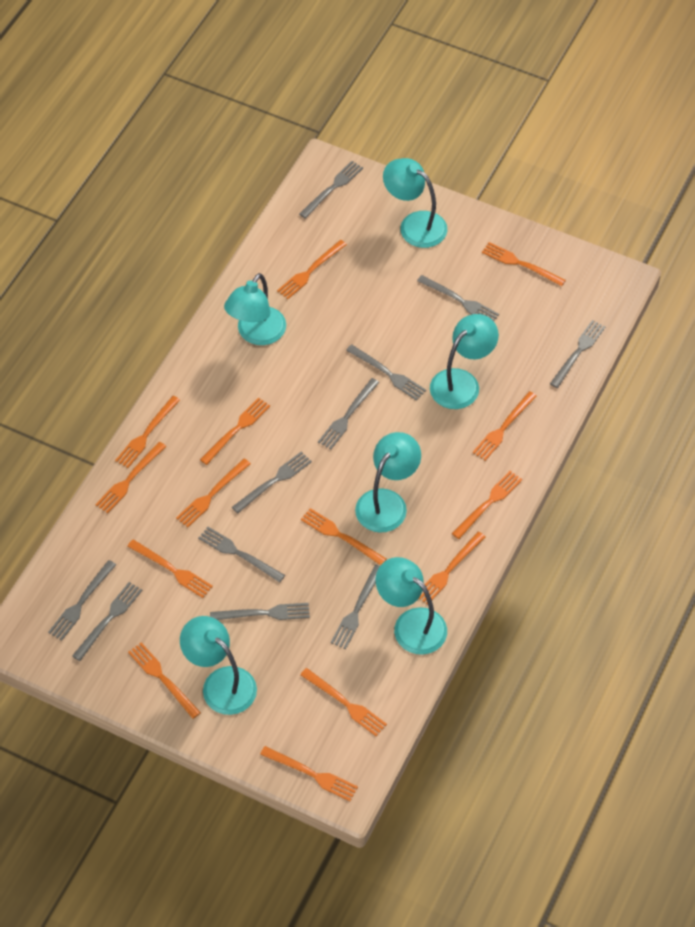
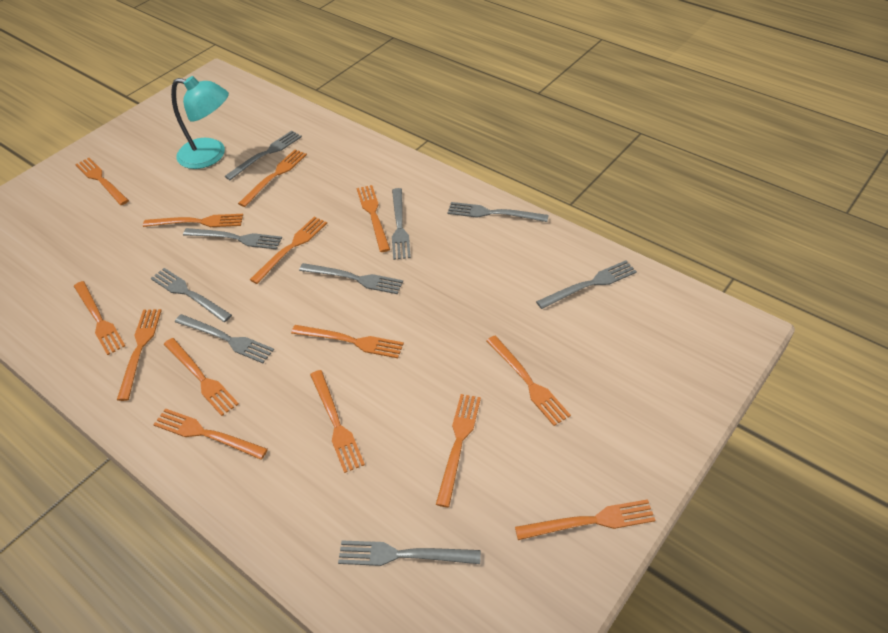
grey fork: [48,560,116,641] [72,582,142,661] [198,527,285,583] [210,603,310,620] [232,452,312,513] [299,161,363,219] [318,378,379,449] [331,565,380,649] [346,344,426,401] [417,275,499,321] [550,320,605,388] = 11 -> [151,268,232,322] [175,314,274,363] [183,228,282,250] [225,131,302,180] [299,263,403,294] [338,540,481,566] [392,188,411,260] [448,202,549,222] [536,260,637,309] = 9
turquoise lamp: [180,616,257,715] [224,273,286,345] [355,432,421,533] [376,557,447,655] [383,158,447,248] [430,314,499,409] = 6 -> [171,76,229,169] = 1

